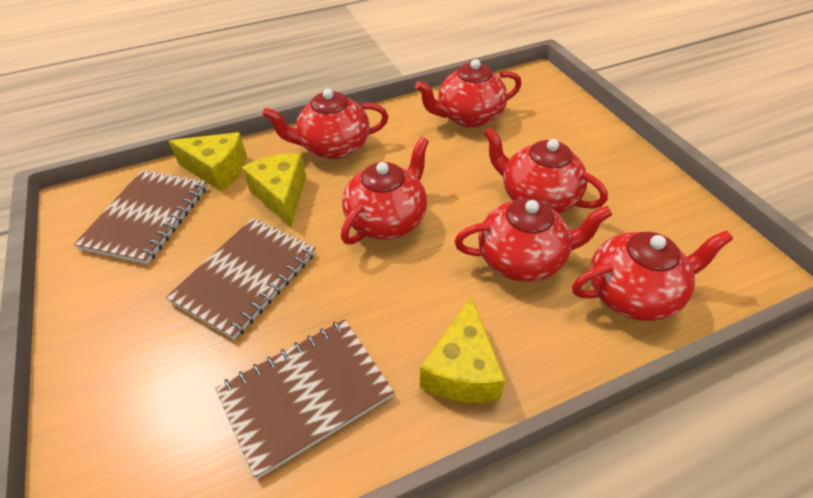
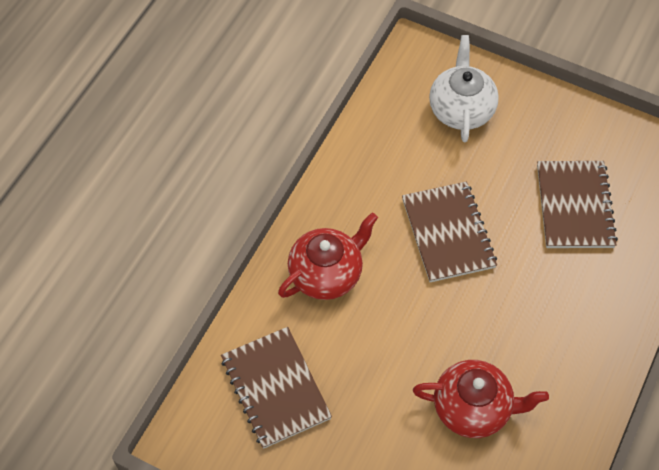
red teapot: [262,89,388,159] [341,137,429,245] [415,59,522,128] [454,198,612,282] [484,127,608,213] [572,230,733,321] = 6 -> [278,212,378,300] [413,360,549,438] = 2
white teapot: none = 0 -> [429,35,499,142] = 1
yellow cheese: [169,132,247,192] [242,153,306,227] [420,296,506,403] = 3 -> none = 0

